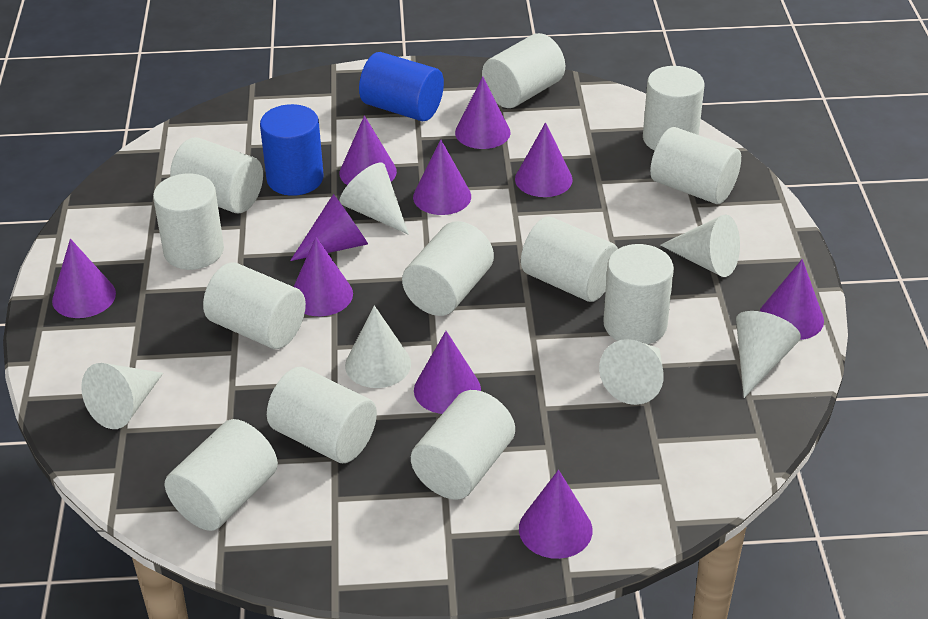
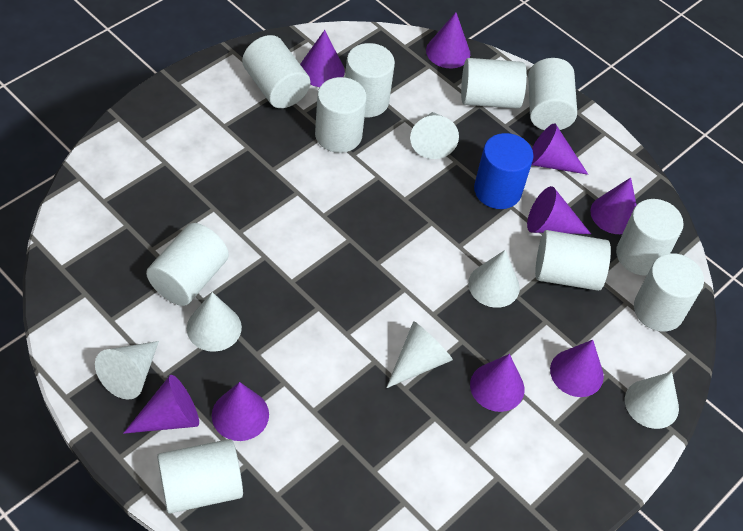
blue cylinder: [260,104,324,196] [359,52,444,121] = 2 -> [474,133,533,209] = 1
purple cone: [52,239,116,318] [290,194,368,261] [294,237,353,316] [340,115,397,185] [413,140,471,215] [414,331,481,414] [455,76,511,149] [515,122,573,197] [519,470,593,559] [760,259,824,340] = 10 -> [123,375,199,434] [212,382,269,441] [300,30,345,87] [426,12,470,69] [470,354,524,412] [527,186,591,234] [532,123,588,175] [550,340,604,397] [590,177,636,234] = 9
white cylinder: [153,174,224,270] [165,419,278,531] [170,137,263,213] [203,262,306,349] [267,367,377,463] [402,221,494,316] [411,390,515,500] [482,33,565,108] [521,216,618,302] [604,244,674,344] [643,66,704,151] [650,127,741,204] = 12 -> [146,223,229,306] [157,439,243,514] [242,35,310,108] [315,77,367,153] [345,43,395,117] [461,58,527,109] [528,58,577,130] [535,230,611,291] [616,199,684,276] [634,253,704,332] = 10

